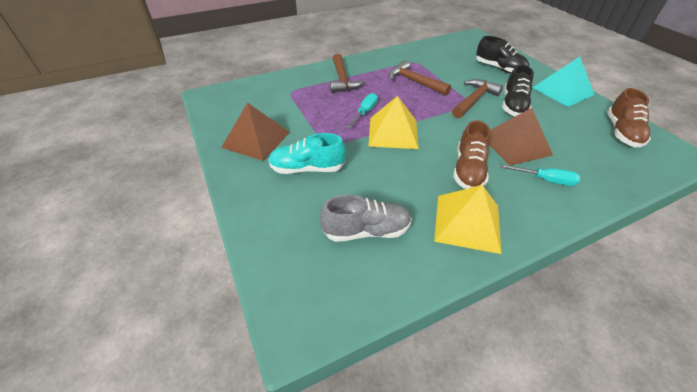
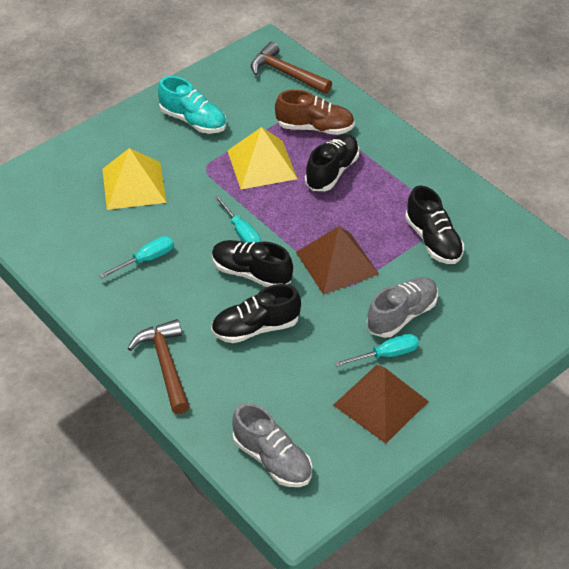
black shoe: [476,36,529,74] [502,65,534,116] = 2 -> [211,284,301,343] [212,240,293,287] [305,134,359,191] [405,186,464,264] = 4
brown hammer: [330,54,364,93] [389,60,451,95] [452,79,503,118] = 3 -> [128,319,190,414] [251,42,332,94] = 2
brown shoe: [453,121,491,189] [607,88,651,147] = 2 -> [275,90,355,135] = 1
grey shoe: [320,194,412,242] = 1 -> [232,403,312,487] [366,277,438,338] = 2
turquoise pyramid: [532,57,594,107] = 1 -> none = 0
turquoise screwdriver: [347,93,378,128] [499,164,580,186] = 2 -> [99,236,174,279] [214,195,261,243] [334,334,419,367] = 3

